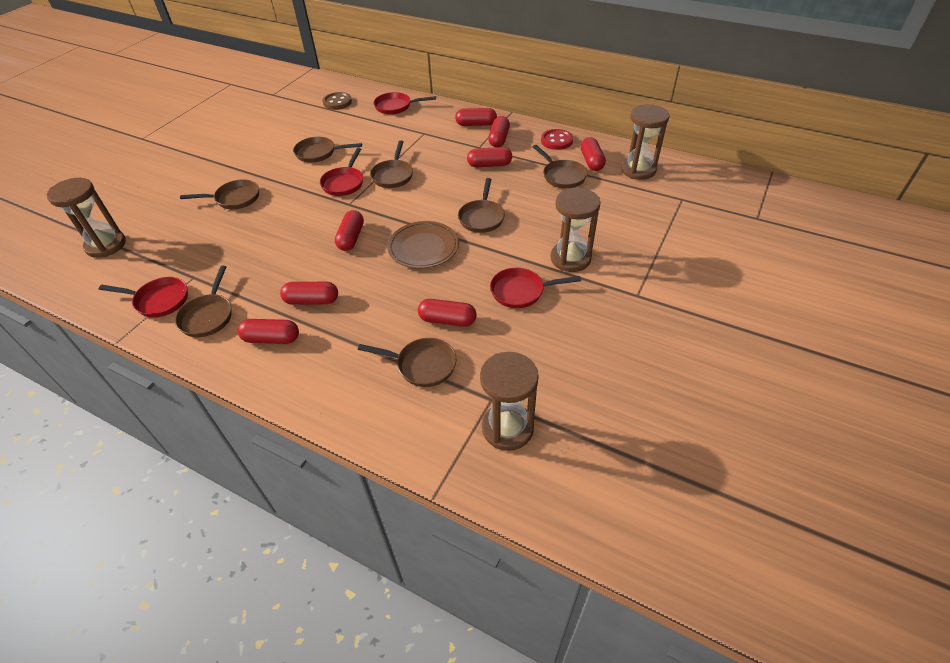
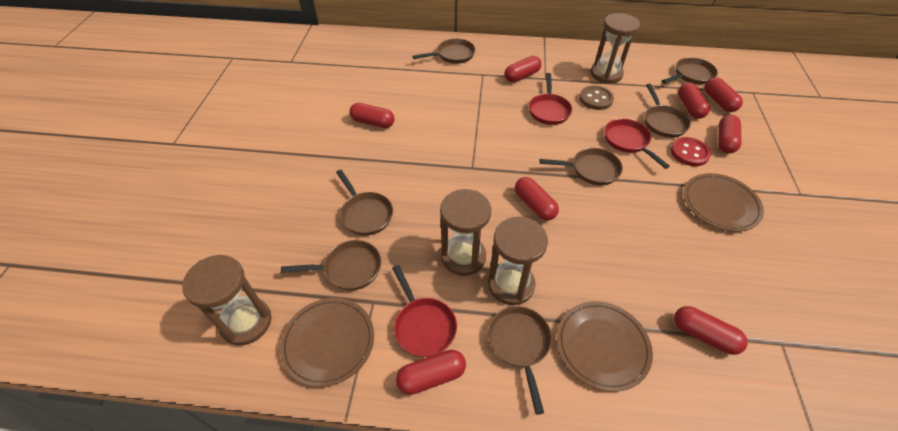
brown plate: [387,221,459,269] = 1 -> [280,298,374,387] [557,301,653,392] [683,173,764,231] = 3
red pan: [99,277,188,318] [320,148,363,196] [374,92,436,115] [490,268,581,308] = 4 -> [392,265,457,357] [529,73,572,125] [604,119,669,169] = 3

